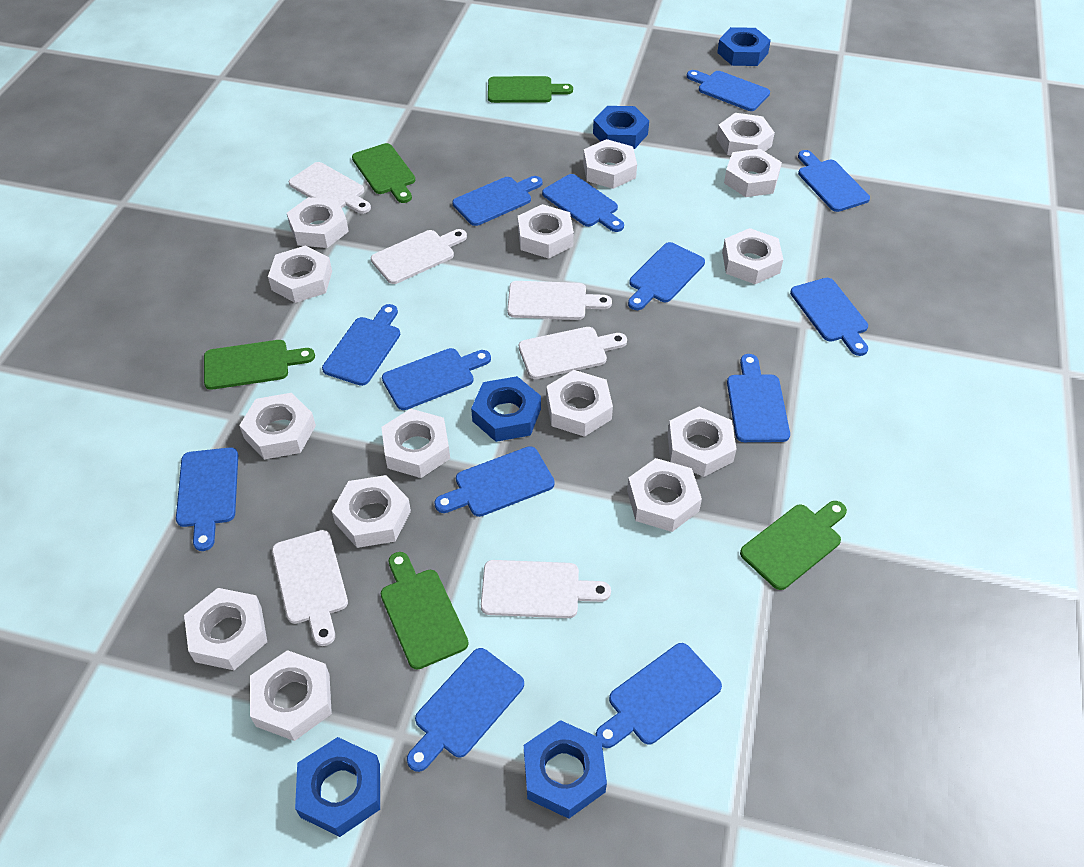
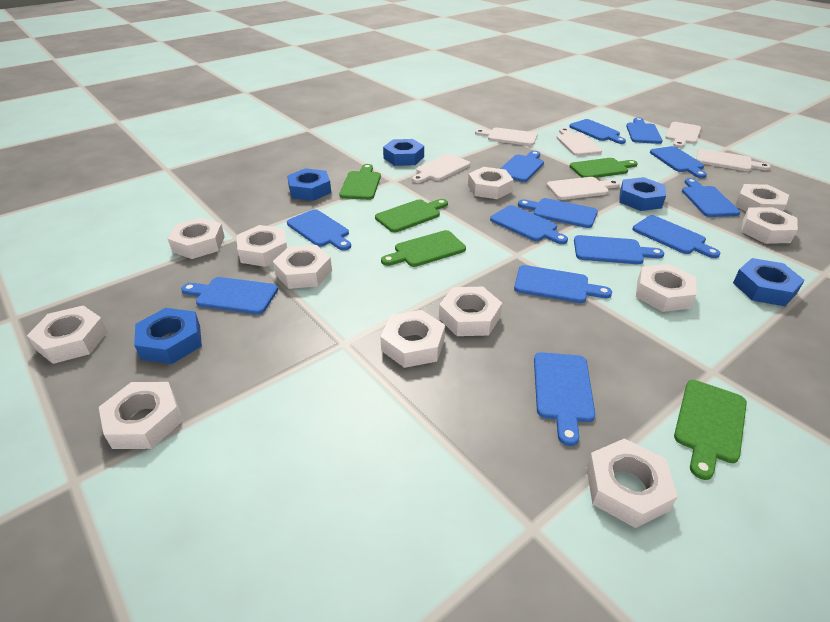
white nut: [184,588,267,670] [239,393,316,459] [250,650,332,741] [268,245,332,303] [287,197,349,248] [332,475,411,548] [381,409,450,478] [518,204,574,259] [546,370,613,437] [583,139,637,189] [627,458,702,532] [667,407,736,477] [716,113,775,156] [722,228,783,284] [724,149,782,197] = 15 -> [27,305,108,364] [99,382,183,449] [168,217,225,259] [237,225,287,267] [273,245,332,289] [380,310,445,368] [439,287,502,336] [468,167,514,199] [586,438,678,528] [636,264,697,312] [735,184,789,212] [741,207,798,244] = 12

